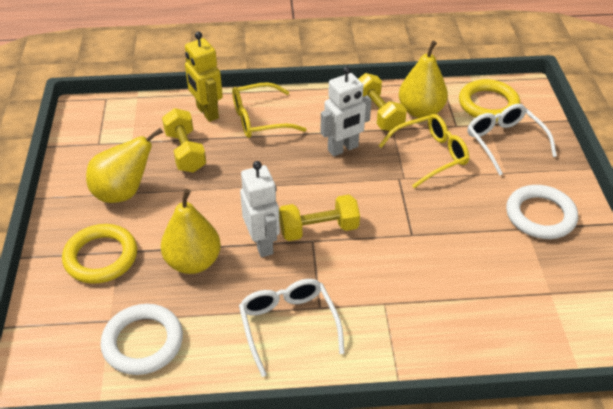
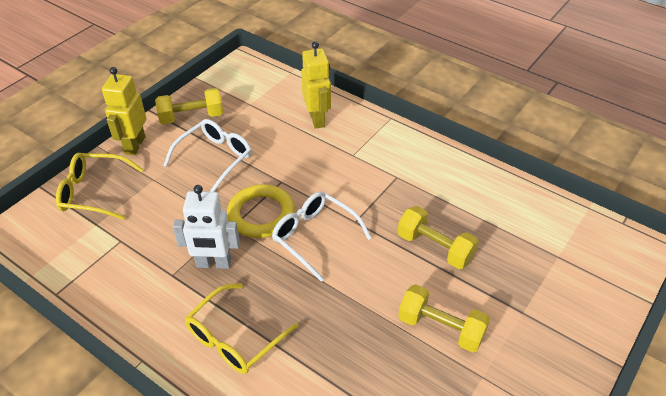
white ring: [101,304,183,375] [506,185,578,239] = 2 -> none = 0
white robot: [240,161,280,257] [320,66,372,156] = 2 -> [173,185,240,269] = 1
yellow pear: [86,128,163,203] [161,189,221,274] [399,41,448,118] = 3 -> none = 0
yellow ring: [62,224,137,284] [459,79,520,121] = 2 -> [227,184,295,238] = 1
yellow robot: [185,32,223,122] = 1 -> [102,67,146,155] [301,41,331,129] = 2

